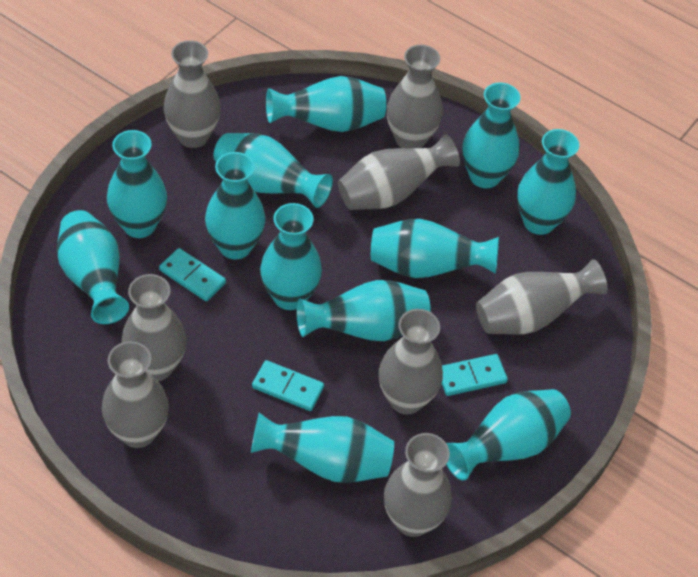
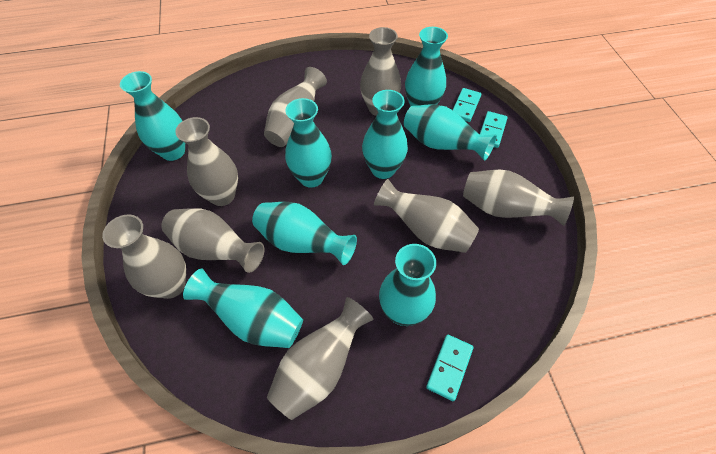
turquoise vase: [57,210,129,324] [107,130,167,238] [205,152,265,259] [214,133,333,208] [251,413,394,483] [260,203,322,310] [266,76,386,132] [296,280,431,341] [371,219,499,278] [446,389,571,480] [462,82,520,188] [517,129,579,235] = 12 -> [120,71,185,161] [183,269,303,348] [252,202,357,265] [285,98,332,188] [362,90,408,179] [379,244,436,326] [404,105,497,161] [405,27,448,107] = 8

